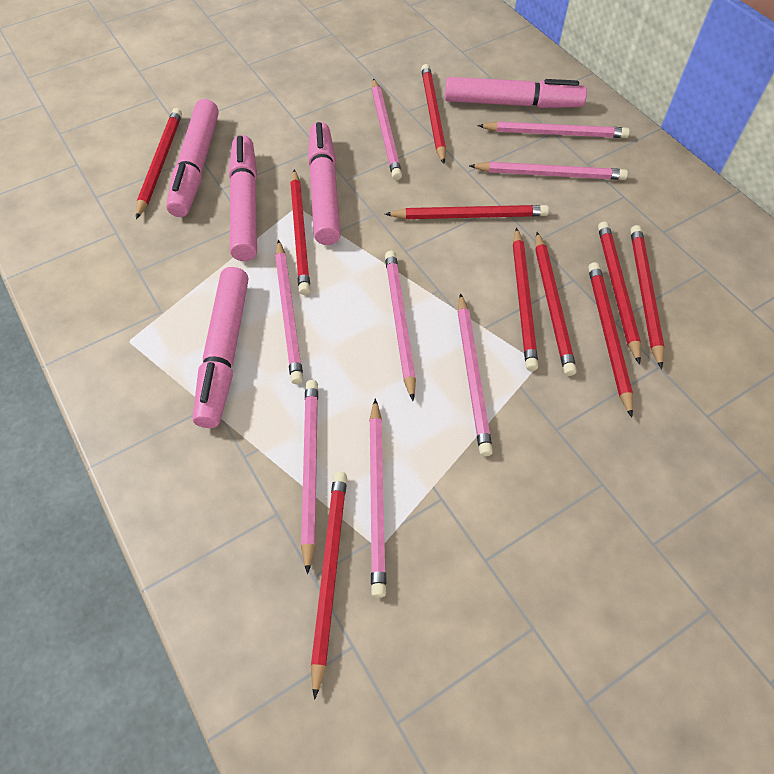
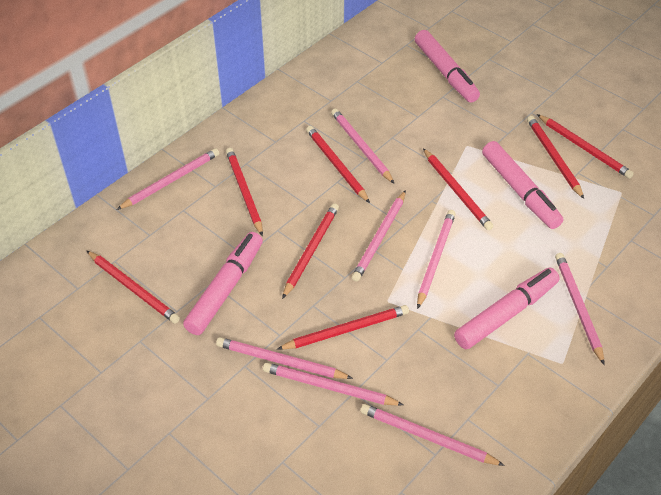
pink marker: [166,99,219,217] [193,267,248,428] [229,135,257,261] [308,122,341,245] [445,77,587,108] = 5 -> [183,232,263,335] [415,30,480,102] [454,267,560,349] [482,141,563,229] = 4
red pencil: [136,108,182,219] [290,169,310,295] [311,472,347,700] [385,205,549,219] [421,64,446,164] [513,227,538,371] [535,232,577,376] [588,262,633,418] [598,221,641,365] [630,225,664,369] = 10 -> [87,251,180,324] [226,148,263,236] [277,305,409,350] [282,204,339,299] [306,126,370,203] [423,148,493,230] [527,116,584,199] [537,114,634,179] = 8

